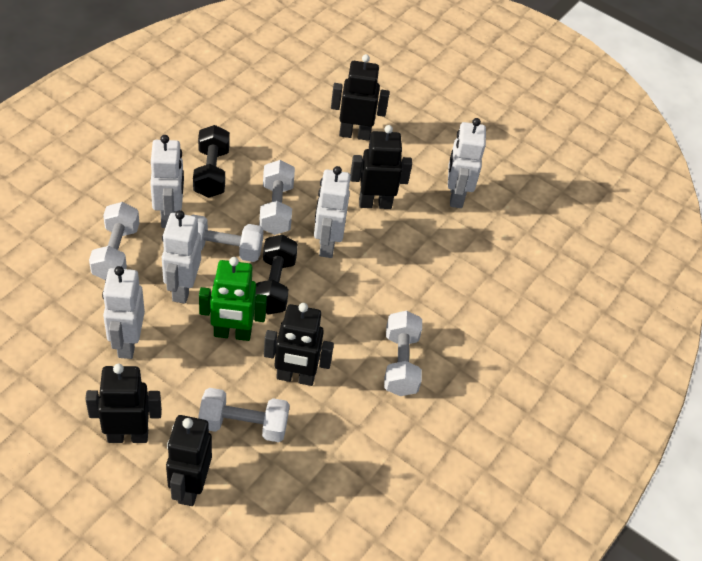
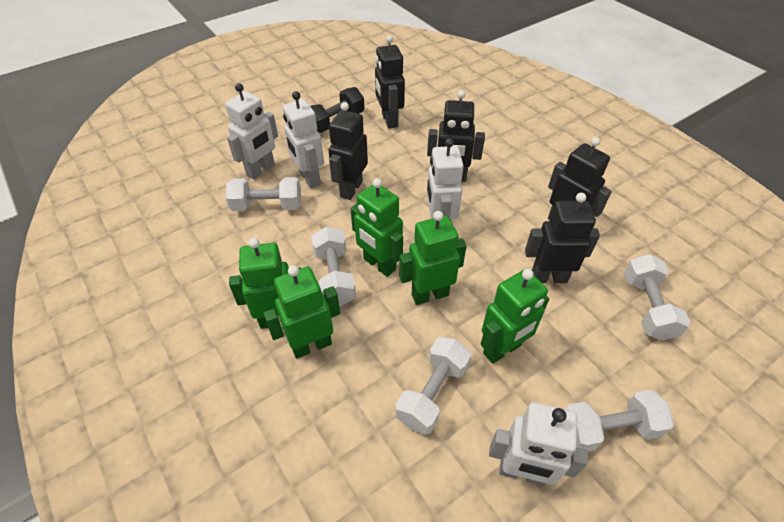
black dumbbell: [193,125,230,198] [256,235,298,315] = 2 -> [310,87,364,133] = 1
green robot: [199,257,267,341] = 1 -> [229,238,301,329] [263,265,340,359] [351,178,403,277] [399,211,467,305] [481,269,549,364] = 5
white robot: [102,266,145,359] [150,135,184,228] [162,210,201,304] [314,166,351,258] [448,118,486,208] = 5 -> [225,83,278,180] [283,91,324,189] [427,138,464,220] [489,402,588,486] = 4

